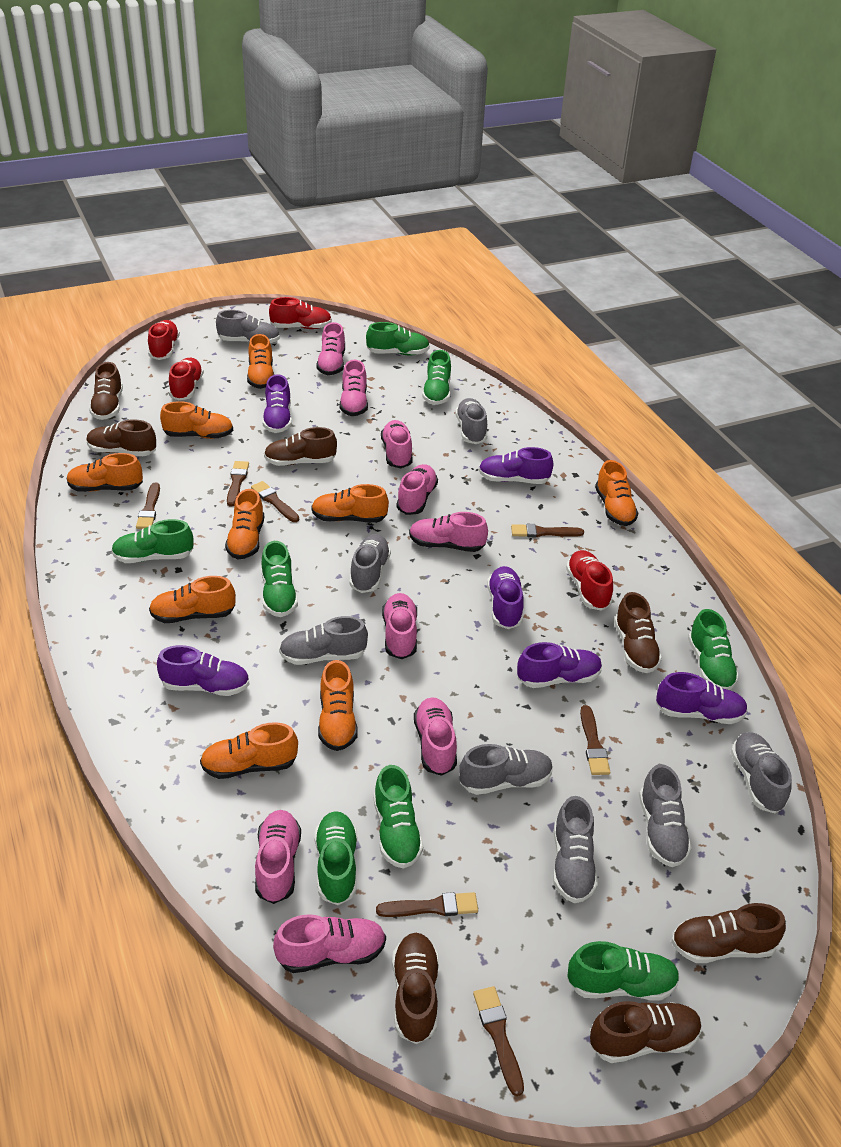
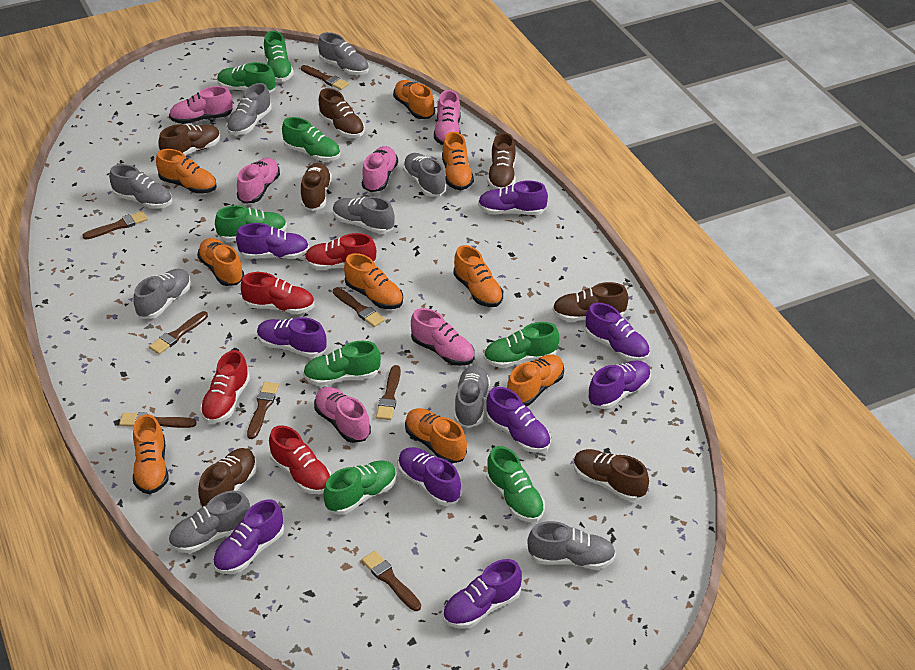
brown brush: [136,482,160,529] [227,461,249,506] [251,481,299,522] [376,892,478,917] [473,986,524,1096] [511,524,584,537] [580,705,610,775] = 7 -> [82,211,148,240] [119,412,196,428] [149,311,208,354] [247,382,279,439] [301,65,349,90] [333,287,385,327] [362,551,421,611] [376,365,401,420] = 8
grey shoe: [216,310,280,343] [279,616,368,665] [349,534,391,593] [455,398,487,444] [459,744,553,795] [553,796,598,903] [639,764,692,867] [731,732,792,813] = 8 -> [109,164,172,209] [133,269,191,319] [168,491,250,553] [226,83,272,135] [318,32,369,75] [333,196,395,234] [403,153,446,197] [454,366,490,428] [528,521,616,569] = 9
pink shoe: [255,810,301,904] [273,914,386,973] [316,322,345,375] [340,359,368,416] [381,420,413,468] [382,593,417,659] [396,464,438,515] [409,512,488,552] [414,697,457,776] = 9 -> [169,86,233,124] [237,158,280,204] [314,387,371,443] [362,146,398,192] [411,308,475,366] [434,90,461,145] = 6
purple shoe: [157,645,250,696] [262,374,292,433] [479,447,553,484] [487,566,524,629] [517,642,602,688] [656,672,748,724] = 6 -> [213,499,284,574] [236,223,309,259] [257,317,327,358] [398,447,461,505] [443,559,522,629] [478,180,548,215] [486,387,551,453] [585,303,650,361] [588,360,651,409] = 9

